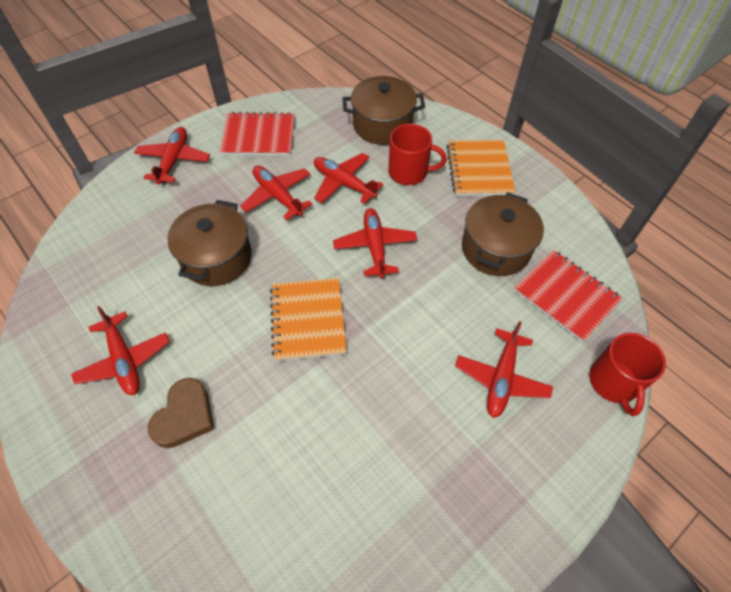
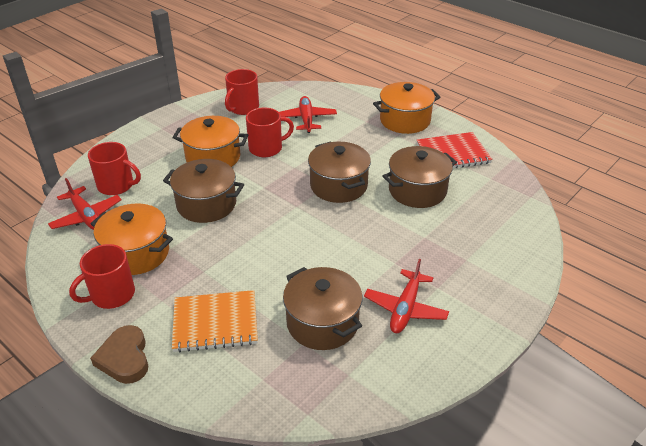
brown pot: [167,200,252,286] [342,76,425,145] [462,192,544,276] = 3 -> [163,159,244,223] [283,267,363,350] [308,142,371,203] [383,146,457,208] = 4
orange notebook: [270,278,347,361] [446,140,516,196] = 2 -> [172,290,258,352] = 1
orange pot: none = 0 -> [91,204,173,275] [172,116,248,167] [373,82,440,134] = 3
red mug: [388,124,447,185] [589,333,666,416] = 2 -> [69,244,135,309] [88,142,141,195] [225,69,259,115] [246,108,294,157] = 4
red notebook: [220,112,295,156] [514,250,623,342] = 2 -> [417,132,492,168] = 1
red plane: [71,306,170,395] [134,127,210,185] [240,166,313,221] [314,153,383,204] [333,208,417,278] [455,321,553,418] = 6 -> [48,178,121,230] [279,96,337,133] [364,259,449,333] = 3

